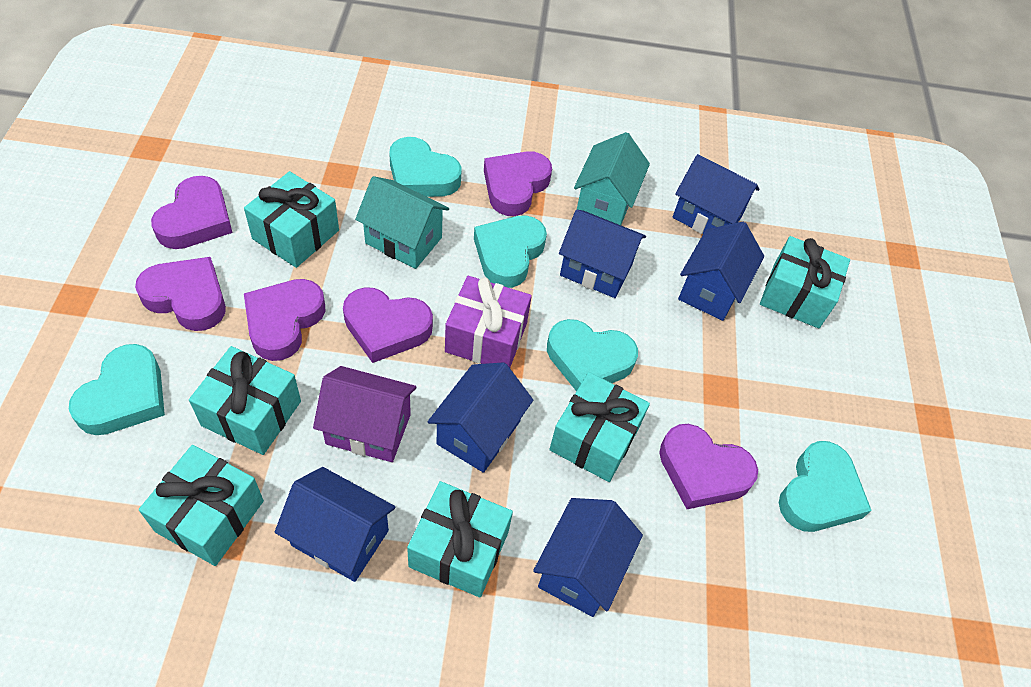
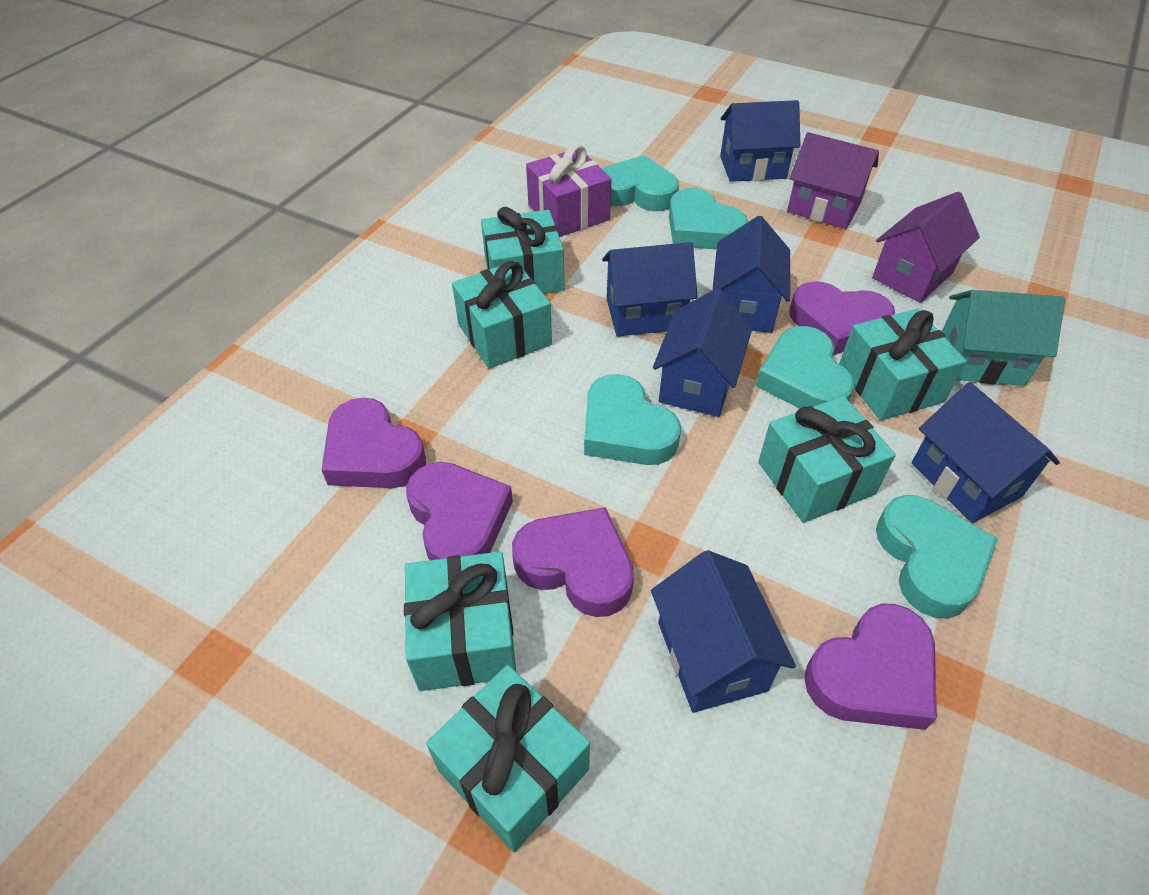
purple heart: [135,257,226,331] [151,176,232,249] [244,279,326,361] [343,287,433,363] [484,151,552,216] [659,424,758,509] = 6 -> [321,398,426,488] [406,462,513,560] [512,507,634,617] [789,281,895,355] [804,604,937,730] = 5
purple house: [313,366,417,462] = 1 -> [787,132,879,229] [872,192,980,303] = 2
turquoise house: [355,176,449,269] [574,132,650,225] = 2 -> [942,290,1065,386] = 1

